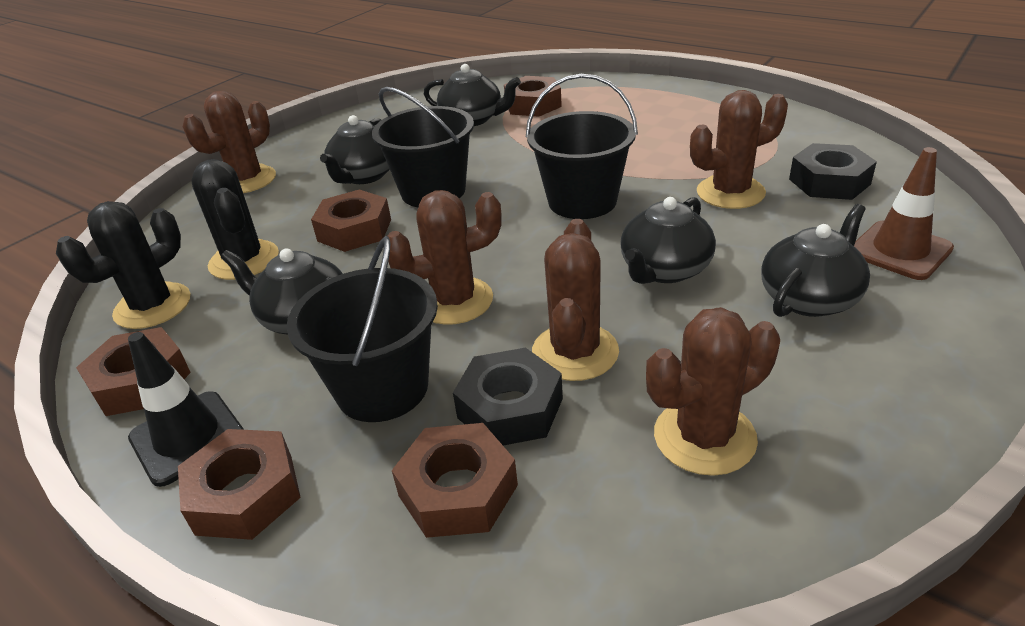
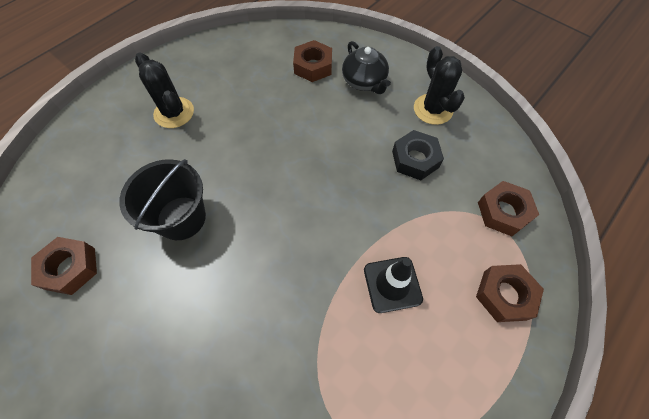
black bucket: [287,236,438,422] [372,87,474,208] [526,74,638,219] = 3 -> [119,159,206,240] = 1
black nut: [453,348,563,446] [789,143,877,200] = 2 -> [392,130,444,180] = 1
black teapot: [221,248,343,335] [320,115,390,184] [424,64,521,126] [620,197,716,284] [761,204,870,317] = 5 -> [342,41,391,94] = 1
brown cactus: [183,91,276,193] [388,190,501,325] [532,219,619,381] [646,307,780,476] [690,90,788,209] = 5 -> none = 0
brown nut: [76,327,191,416] [178,429,301,540] [311,190,391,252] [392,423,518,538] [504,76,562,117] = 5 -> [31,237,97,295] [293,40,332,82] [476,264,544,322] [478,181,539,236] = 4
brown traffic cone: [854,147,954,280] = 1 -> none = 0

